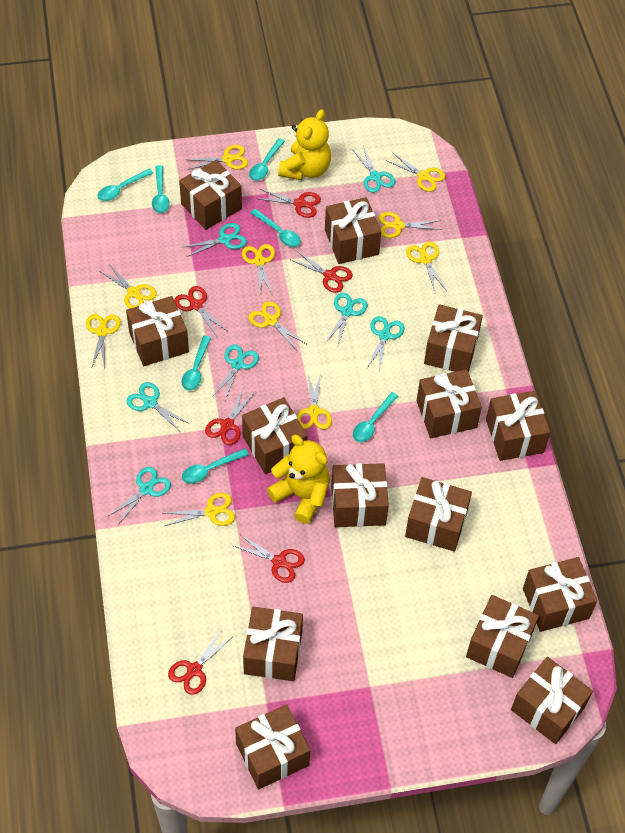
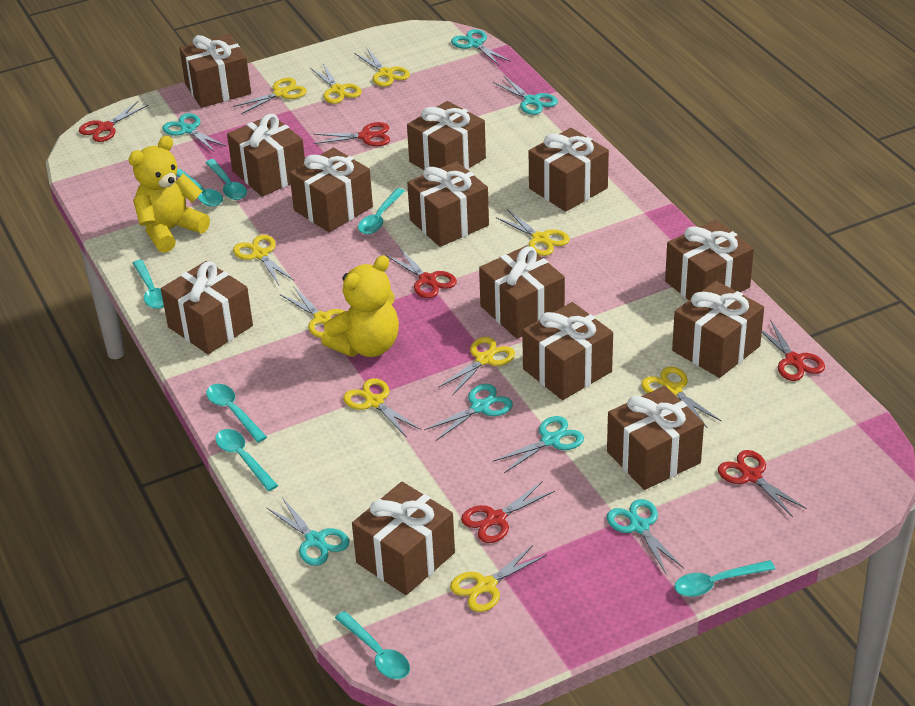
brown gift: [126,296,189,366] [179,160,242,230] [235,704,310,789] [242,397,307,474] [243,607,303,681] [325,197,381,264] [331,463,389,527] [405,477,472,552] [417,369,482,438] [424,304,483,372] [466,595,539,678] [486,391,550,461] [511,657,593,744] [523,557,597,632] = 14 -> [161,261,253,354] [179,34,251,108] [227,114,305,197] [289,148,373,232] [352,482,455,595] [407,101,486,170] [407,161,489,247] [479,245,565,339] [522,302,613,400] [529,128,609,212] [607,386,704,490] [665,220,754,300] [672,281,764,378] = 13
turquoise spoon: [97,168,153,201] [152,165,170,213] [182,336,211,391] [182,448,249,484] [249,138,285,181] [251,209,301,247] [353,392,399,442] = 7 -> [133,259,164,309] [176,169,223,207] [205,159,247,200] [206,384,267,443] [215,429,278,491] [335,611,410,679] [358,188,405,234] [674,560,775,597] = 8

